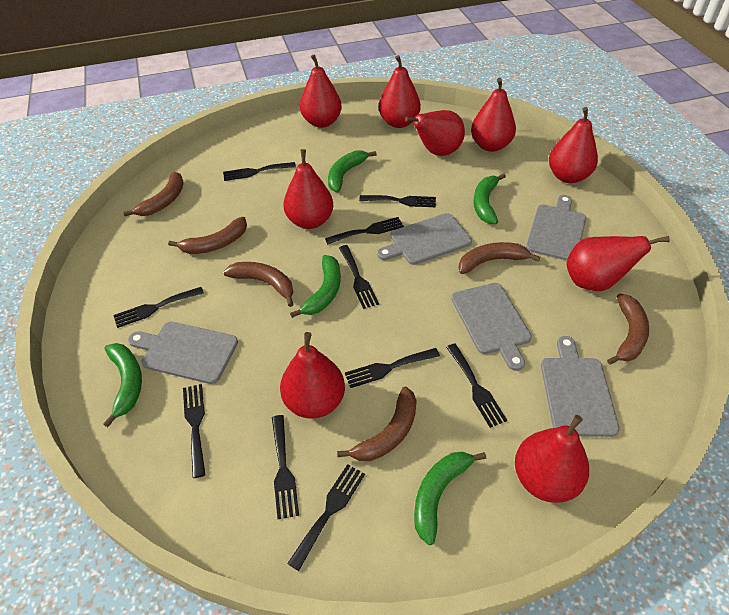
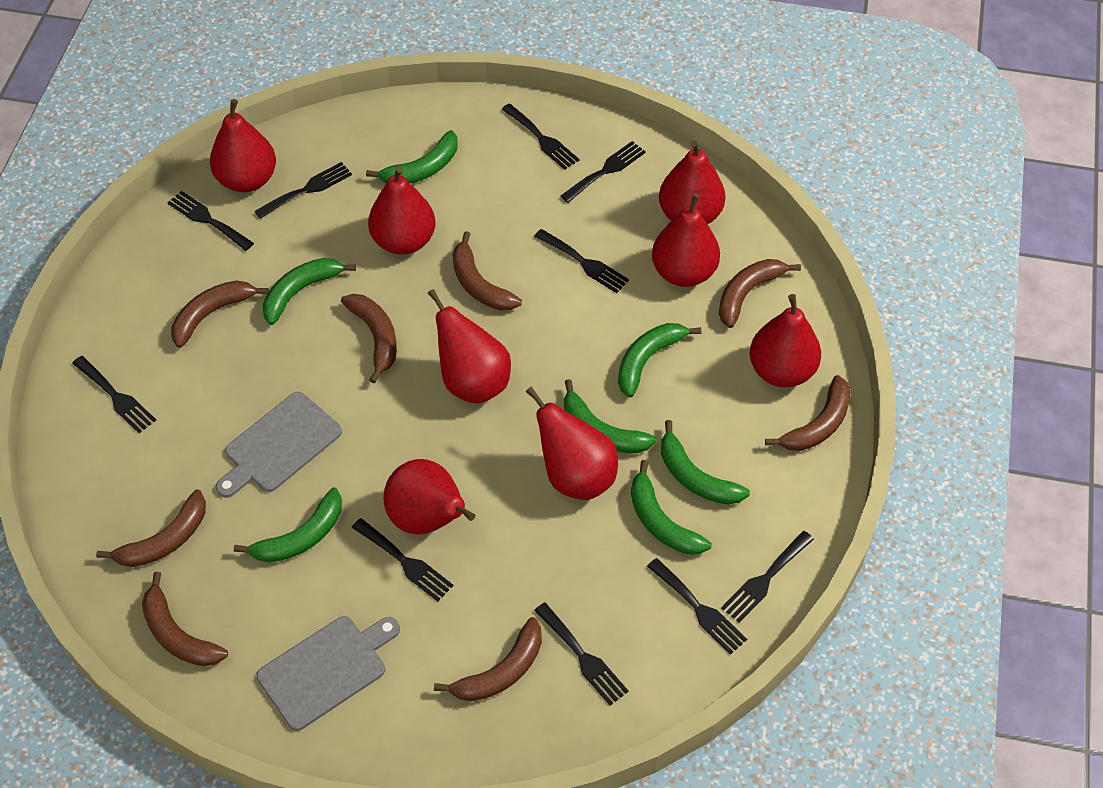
brown banana: [123,172,184,216] [168,217,247,254] [223,262,294,307] [337,387,417,461] [458,242,541,274] [607,293,649,365] = 6 -> [96,489,206,567] [142,572,228,666] [171,281,269,348] [341,294,397,383] [434,617,542,701] [452,231,522,311] [719,259,801,328] [765,375,851,451] = 8
green banana: [103,343,142,427] [290,255,341,318] [328,150,377,192] [414,452,486,545] [473,173,506,224] = 5 -> [234,488,342,563] [263,258,356,325] [366,130,458,183] [564,379,656,454] [618,323,701,397] [631,460,712,555] [661,420,750,505] = 7
grey cutting board: [128,322,238,384] [377,213,472,265] [451,283,532,371] [526,195,586,261] [541,336,620,437] = 5 -> [216,392,342,498] [256,616,400,731] = 2
red pear: [280,332,345,419] [283,149,333,229] [300,54,342,128] [379,55,421,128] [405,110,465,156] [471,78,516,152] [515,415,589,503] [549,107,598,183] [566,236,669,291] = 9 -> [210,99,276,192] [368,166,435,255] [383,459,475,535] [428,289,511,404] [526,387,618,500] [652,193,720,287] [659,140,725,224] [750,294,821,387] = 8

